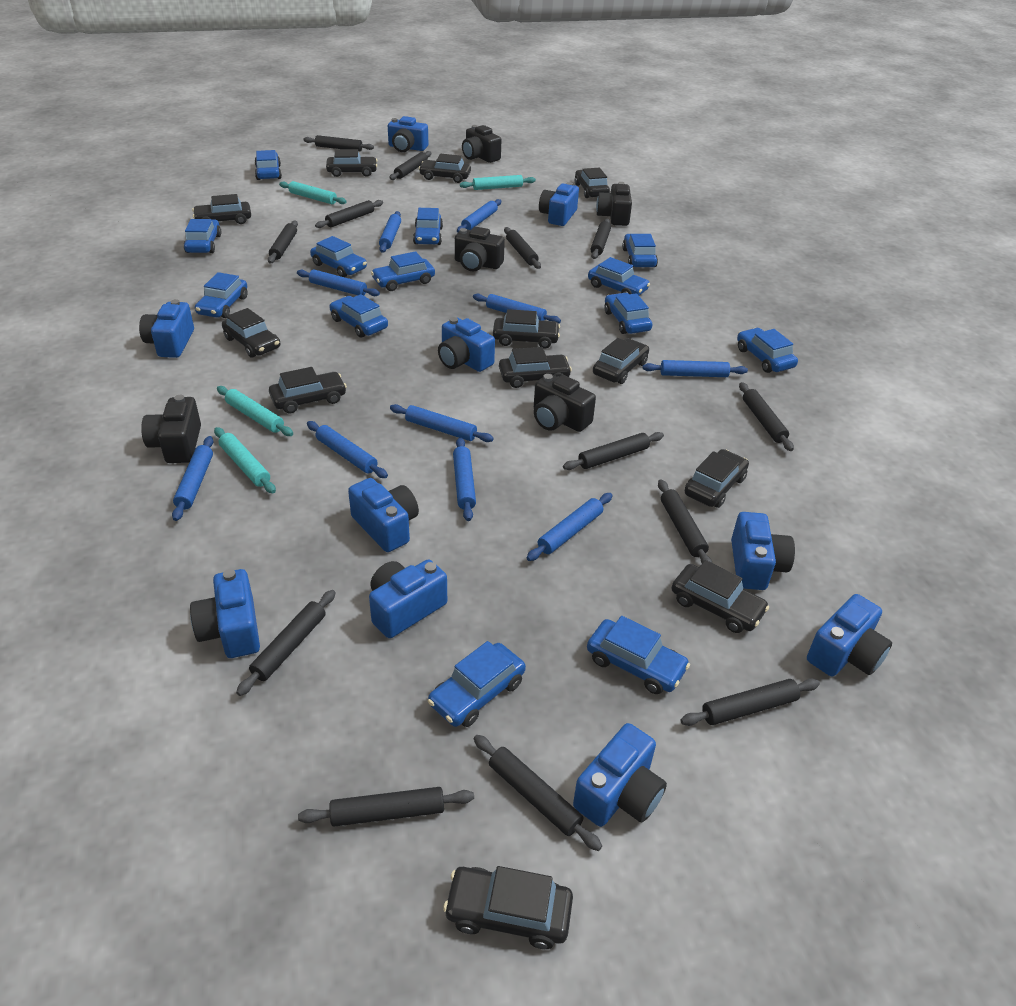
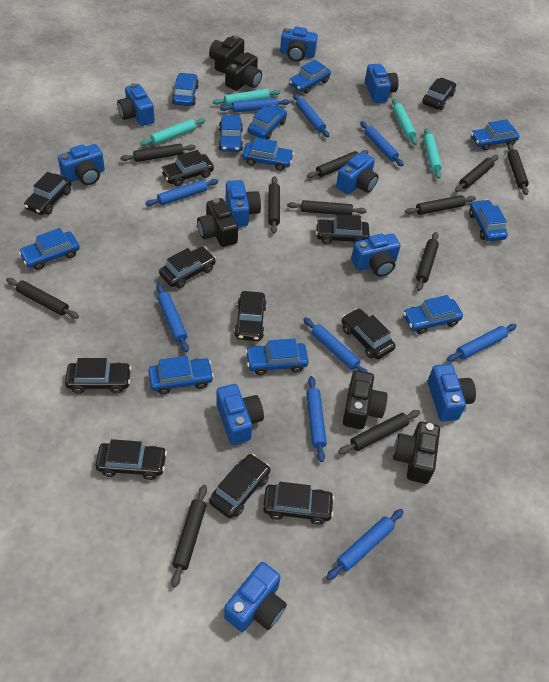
black car: [192,194,251,224] [222,308,281,358] [269,367,347,413] [326,149,377,177] [419,154,471,183] [443,866,573,949] [493,309,560,349] [499,347,572,388] [575,168,610,198] [593,338,649,384] [672,560,769,633] [685,449,749,508] = 12 -> [24,172,72,215] [65,358,131,394] [96,439,167,480] [159,247,216,288] [160,150,214,187] [209,454,270,518] [234,291,267,341] [263,482,334,525] [316,214,370,244] [341,308,396,359] [422,78,456,110] = 11
black rolling pin: [236,590,335,696] [268,220,298,263] [298,787,474,827] [303,135,374,151] [315,200,383,228] [389,151,431,180] [474,735,602,851] [504,227,541,269] [563,432,664,470] [590,219,611,259] [658,479,712,563] [681,678,820,726] [739,382,794,451] = 13 -> [6,278,79,319] [120,144,196,162] [171,485,207,587] [268,176,280,234] [287,200,367,215] [307,150,369,178] [338,410,420,454] [405,195,476,215] [416,232,439,291] [455,155,498,192] [507,144,529,195] = 11
blue car: [183,219,221,253] [195,272,248,318] [255,150,282,180] [310,236,367,277] [329,294,388,338] [371,251,435,291] [413,208,443,245] [428,641,526,727] [587,616,690,694] [588,257,650,295] [604,293,652,334] [622,234,658,267] [737,328,798,373] = 13 -> [19,228,80,270] [148,356,214,395] [172,73,199,106] [218,115,243,152] [242,137,294,171] [245,338,309,375] [248,105,287,139] [289,59,331,94] [403,295,463,334] [469,199,508,241] [471,119,519,150] = 11
blue rolling pin: [172,436,214,521] [297,269,380,296] [307,421,388,478] [379,211,401,253] [390,404,494,442] [453,437,476,521] [457,199,501,232] [473,294,561,323] [527,493,613,561] [643,360,748,377] = 10 -> [145,179,219,206] [156,283,189,352] [220,98,290,112] [293,94,329,137] [303,317,368,372] [306,376,327,462] [326,509,404,580] [360,121,404,166] [447,324,517,362] = 9

